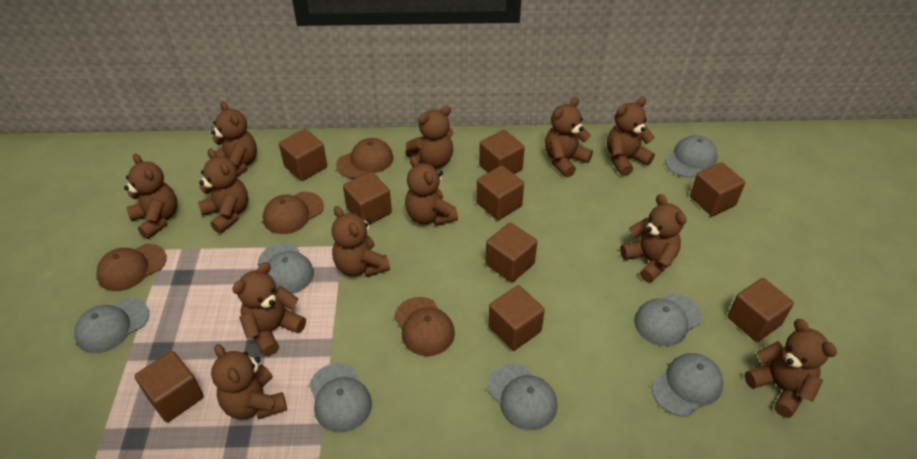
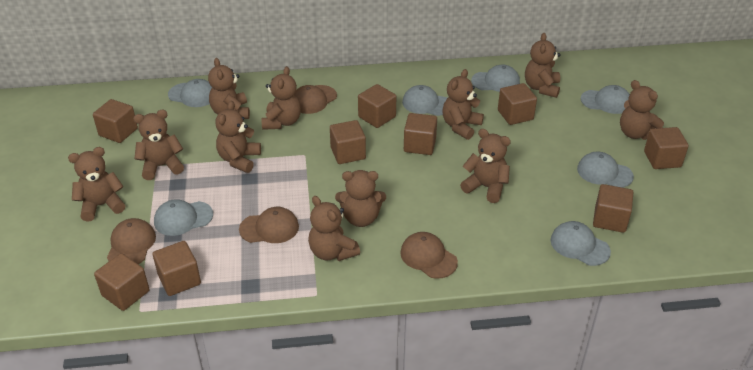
brown teddy bear: [124,153,177,239] [198,149,248,234] [211,101,257,177] [211,344,287,420] [232,262,306,356] [332,206,390,277] [405,106,453,168] [405,156,458,226] [545,97,593,177] [607,97,655,176] [620,194,687,283] [745,319,837,418] = 12 -> [68,147,125,222] [133,110,184,180] [208,58,250,119] [216,101,261,173] [261,66,301,130] [308,196,360,261] [335,170,386,227] [442,69,484,140] [460,129,511,203] [525,33,561,98] [620,80,664,140] = 11

